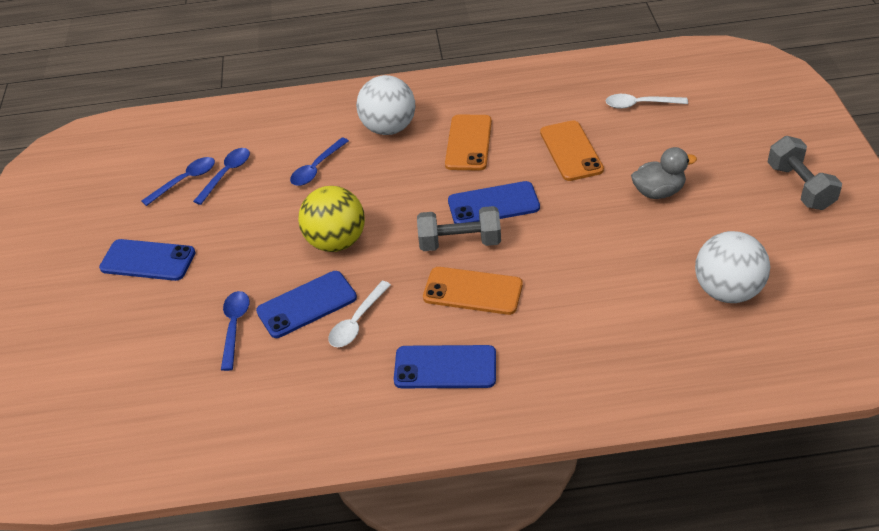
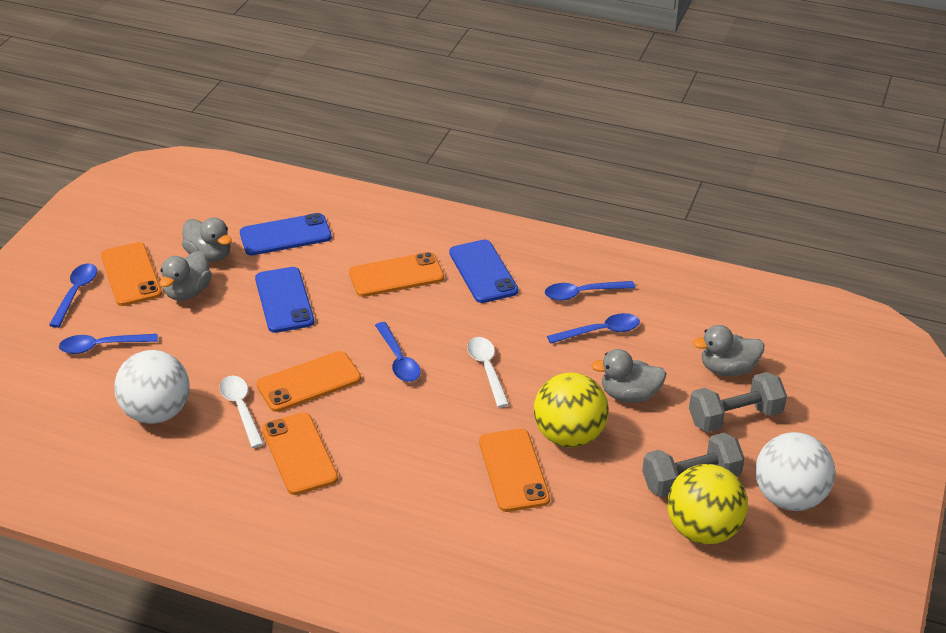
blue phone: [99,239,196,281] [256,271,357,338] [394,345,496,388] [448,181,540,224] = 4 -> [240,213,332,255] [255,267,314,333] [449,240,518,303] = 3
blue spoon: [142,157,215,206] [193,148,250,205] [221,291,249,371] [290,137,349,186] = 4 -> [49,264,97,328] [59,334,158,354] [375,322,421,382] [545,281,635,301] [547,313,640,344] = 5
grey duck: [631,147,697,199] = 1 -> [160,251,212,301] [182,217,232,262] [591,349,667,403] [693,325,764,376] = 4
orange phone: [423,267,523,315] [445,115,492,171] [540,120,604,181] = 3 -> [101,242,162,306] [256,351,361,412] [262,412,338,495] [349,252,444,297] [479,429,550,512] = 5
yellow ball: [298,186,365,252] = 1 -> [534,372,609,447] [667,464,748,545] = 2

